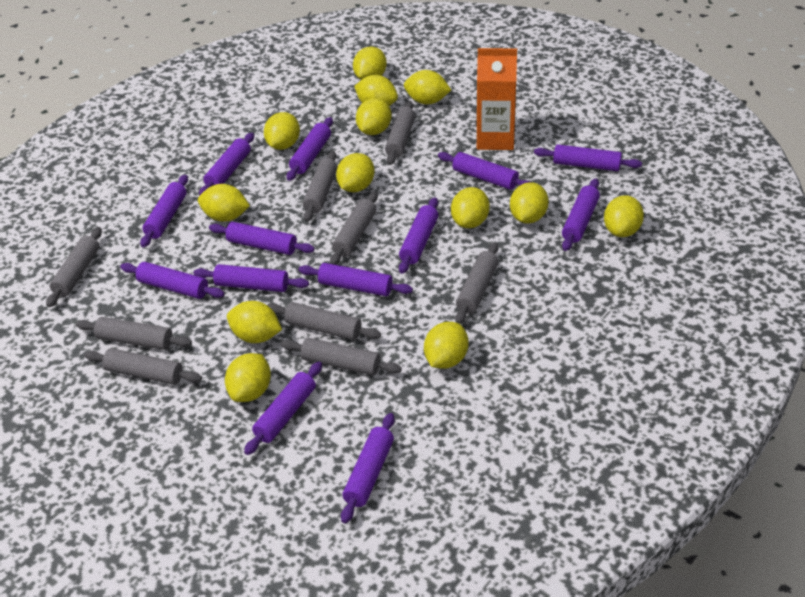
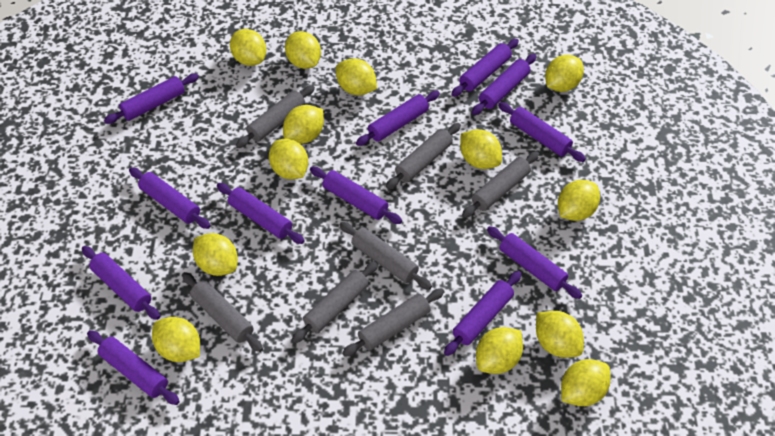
grey rolling pin: [46,227,102,307] [76,317,192,350] [84,348,202,385] [267,302,381,340] [281,338,402,375] [303,151,337,222] [330,192,378,265] [385,101,415,165] [455,242,499,324] = 9 -> [182,272,263,352] [236,85,315,148] [292,261,378,343] [339,222,432,290] [342,288,444,357] [386,123,461,189] [462,151,539,218] = 7
orange carton: [477,48,517,150] = 1 -> none = 0
purple rolling pin: [120,262,225,299] [140,175,188,248] [193,264,309,292] [199,133,254,196] [209,222,315,255] [244,362,322,455] [287,117,333,181] [299,263,413,296] [341,413,395,523] [399,197,438,274] [438,152,530,190] [534,144,642,171] [562,179,600,251] = 13 -> [82,246,160,320] [87,330,180,405] [104,74,199,124] [129,167,210,229] [217,183,305,244] [310,167,402,224] [356,91,440,146] [444,271,522,356] [451,39,519,97] [472,54,537,115] [487,226,582,299] [498,102,586,162] = 12

